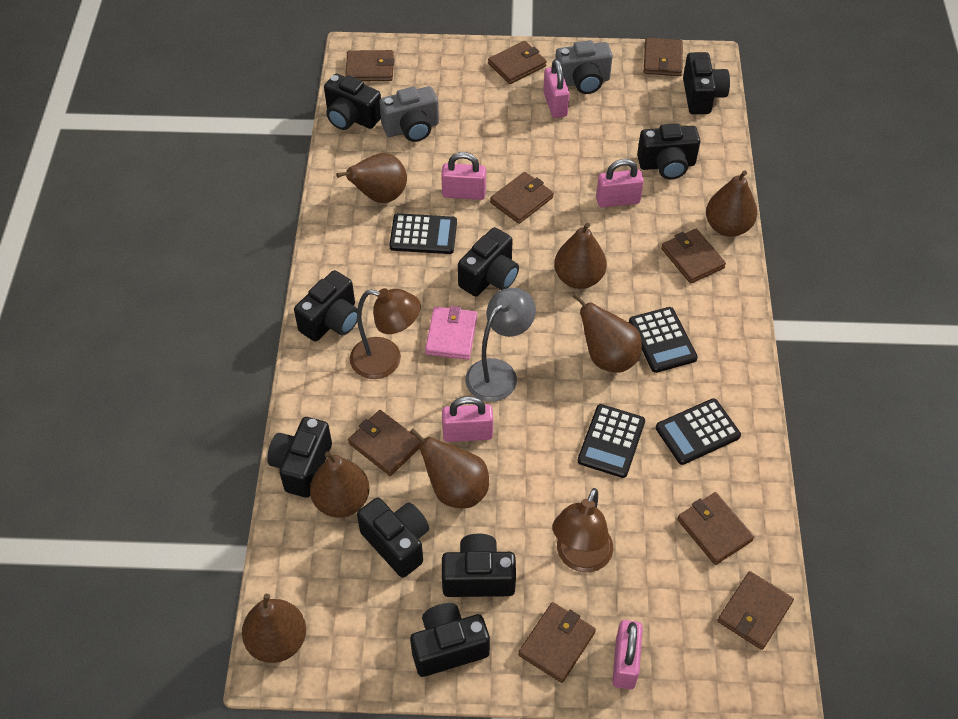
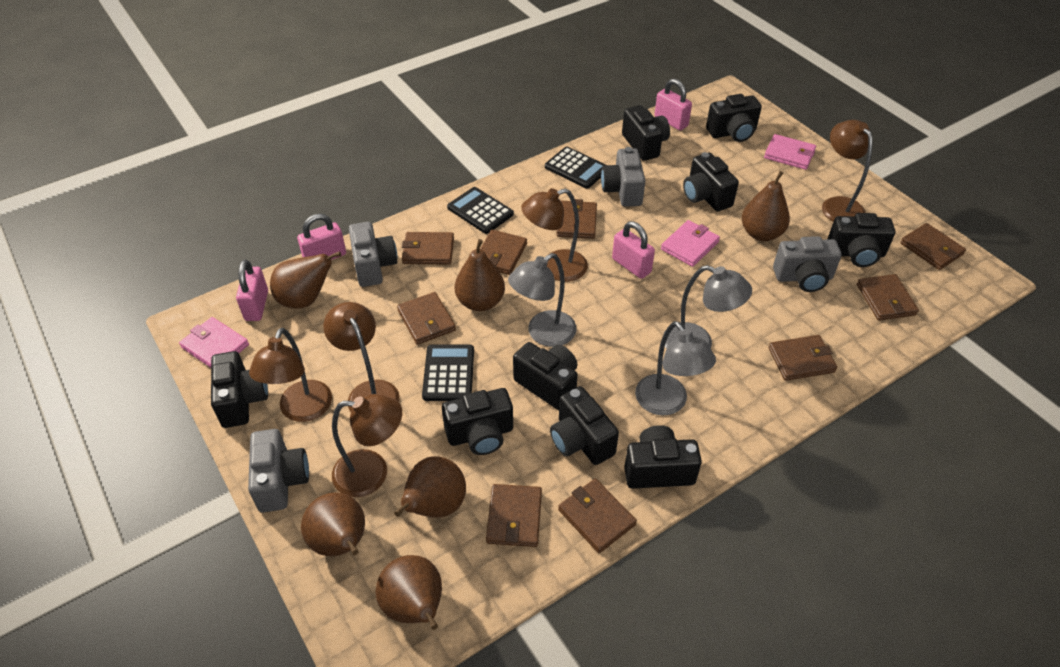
black calculator: [389,213,457,254] [578,404,645,478] [629,307,698,373] [656,398,741,465] = 4 -> [422,344,474,401] [447,187,514,234] [545,147,606,189] = 3
brown lamp: [350,288,421,379] [553,488,613,572] = 2 -> [249,328,332,422] [323,302,400,412] [332,394,402,497] [521,188,588,282] [822,120,873,222] = 5
brown pear: [242,594,306,663] [310,451,370,518] [336,153,407,203] [409,428,489,508] [554,223,607,289] [572,293,642,373] [706,170,757,237] = 7 -> [270,251,341,308] [301,492,365,556] [376,555,442,630] [394,456,466,518] [455,239,505,311] [742,171,790,241] = 6
grey camera: [379,86,439,142] [555,40,613,94] = 2 -> [248,429,309,513] [349,222,397,287] [601,147,645,207] [773,236,842,292] = 4
grey lamp: [465,288,536,402] = 1 -> [508,253,577,347] [635,321,716,416] [664,265,752,349] = 3
pink padlock: [441,152,486,200] [442,396,493,442] [543,59,569,118] [596,159,644,208] [612,620,643,689] = 5 -> [236,260,268,321] [297,214,346,260] [612,221,655,279] [654,79,692,130] = 4
pink wallet: [425,306,477,360] = 1 -> [179,317,249,368] [661,220,720,267] [764,134,816,170] = 3

